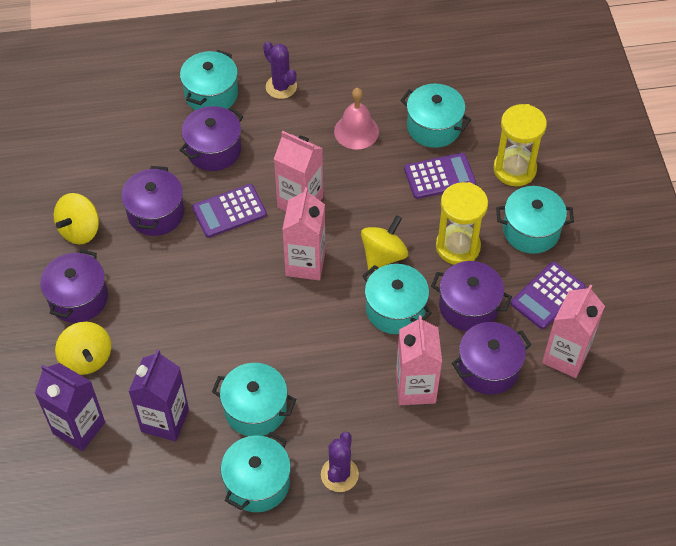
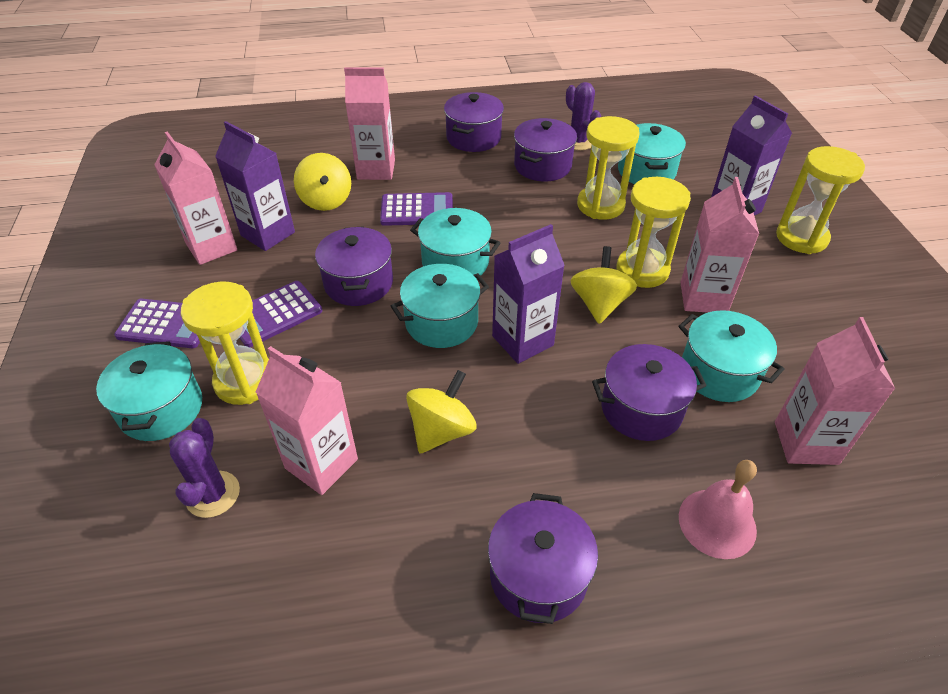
pink carton: [274,131,323,211] [282,187,326,280] [396,315,442,405] [542,284,605,378] = 4 -> [154,131,237,265] [255,346,358,495] [344,67,395,180] [680,177,759,313] [775,317,895,465] = 5
purple carton: [35,363,105,451] [128,349,189,441] = 2 -> [215,121,295,251] [492,224,565,364] [711,95,792,216] = 3
turquoise pot: [180,50,238,110] [212,363,296,436] [221,432,291,512] [362,264,432,334] [400,84,471,148] [496,186,574,254] = 6 -> [96,341,202,441] [391,264,489,348] [410,208,500,279] [618,123,686,184] [679,310,785,402] = 5
yellow hourglass: [436,182,488,265] [493,104,547,186] = 2 -> [181,282,269,405] [577,116,640,220] [617,177,691,288] [776,146,865,254] = 4

